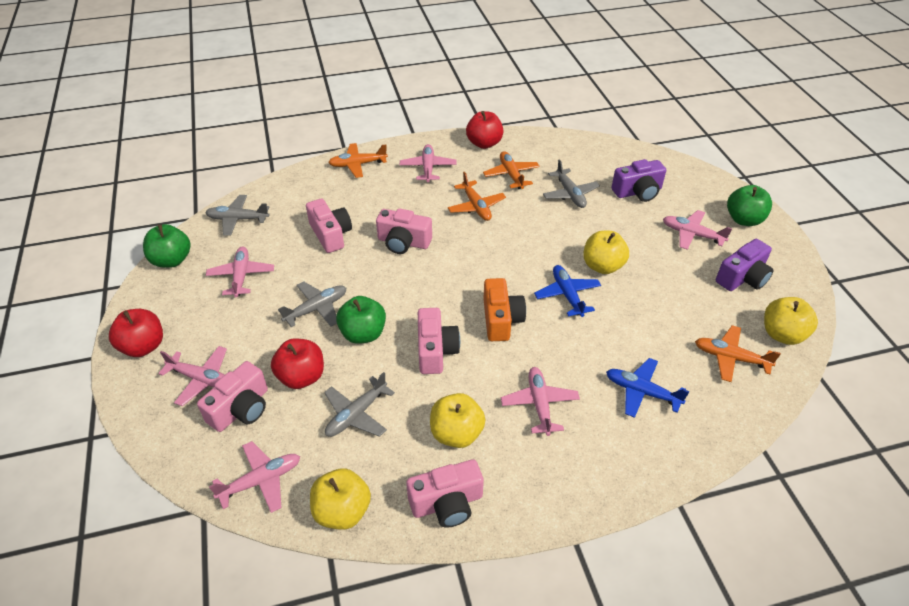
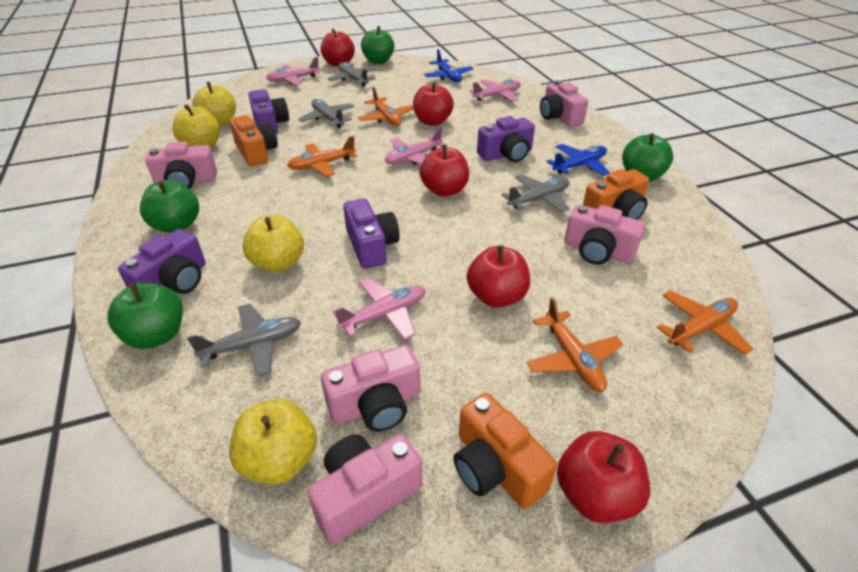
green apple: [143,224,190,268] [336,296,386,344] [727,185,772,226] = 3 -> [108,283,183,349] [140,180,199,233] [361,26,394,64] [622,133,673,182] = 4
orange camera: [483,278,526,341] = 1 -> [229,115,278,166] [454,393,557,509] [583,169,649,220] = 3
pink plane: [158,346,227,406] [206,247,274,297] [209,441,300,513] [400,144,457,182] [501,367,580,436] [663,210,732,250] = 6 -> [266,57,321,85] [333,278,426,340] [385,127,448,165] [469,79,521,101] = 4
purple camera: [611,159,666,202] [716,239,774,291] = 2 -> [118,229,206,294] [248,89,289,134] [343,198,400,269] [477,116,535,162] = 4
red apple: [109,309,163,357] [271,338,324,389] [466,111,504,149] = 3 -> [320,29,355,66] [413,82,454,126] [420,145,469,197] [467,245,530,308] [557,431,650,523] = 5

